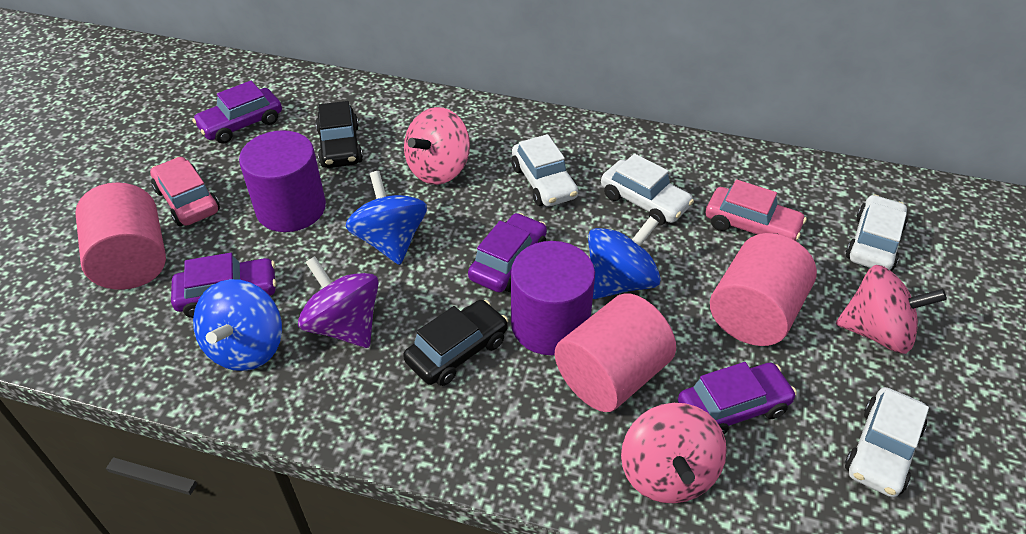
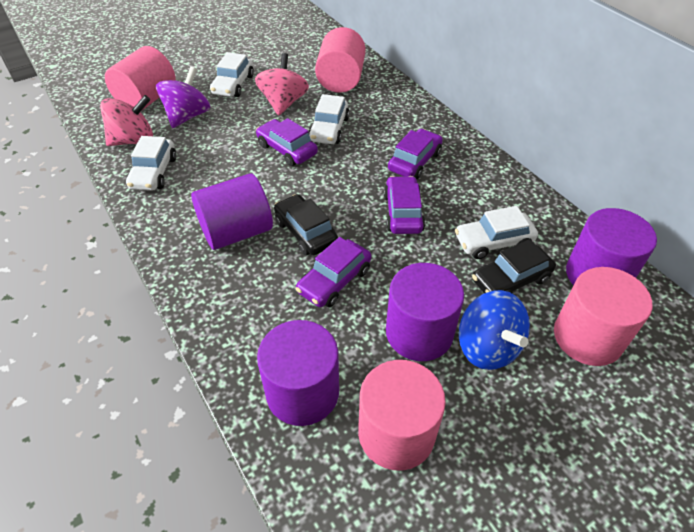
blue spinning top: [193,279,282,371] [345,171,427,265] [588,216,661,299] = 3 -> [459,290,530,370] = 1
pink car: [150,157,220,226] [706,179,807,241] = 2 -> none = 0
pink cylinder: [75,182,166,290] [555,293,676,412] [710,233,817,346] = 3 -> [105,46,176,110] [315,27,366,93] [358,360,446,471] [554,267,652,366] = 4
pink spinning top: [404,107,470,185] [621,403,727,503] [836,265,947,354] = 3 -> [100,95,153,146] [255,53,309,116] = 2
purple cylinder: [239,130,326,232] [511,241,595,355] = 2 -> [191,173,273,250] [257,320,339,426] [386,263,464,361] [566,208,657,285] = 4

